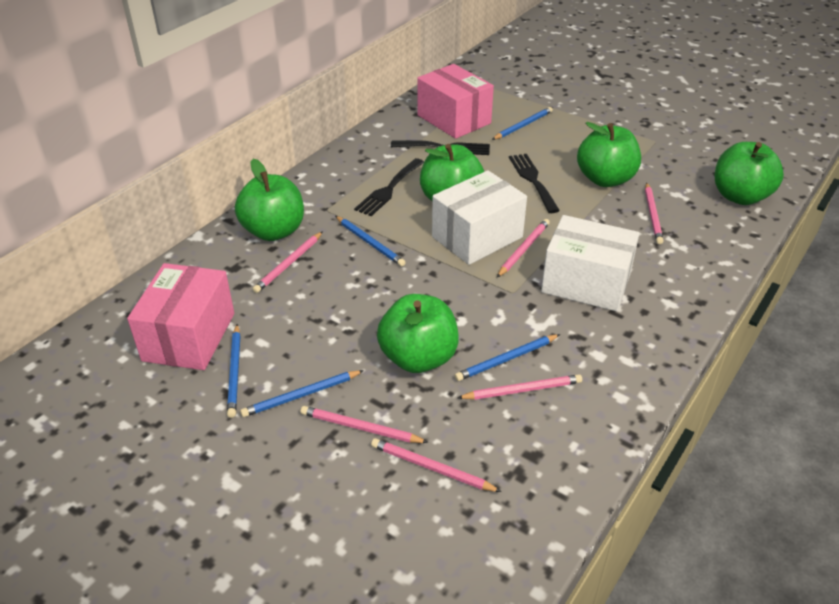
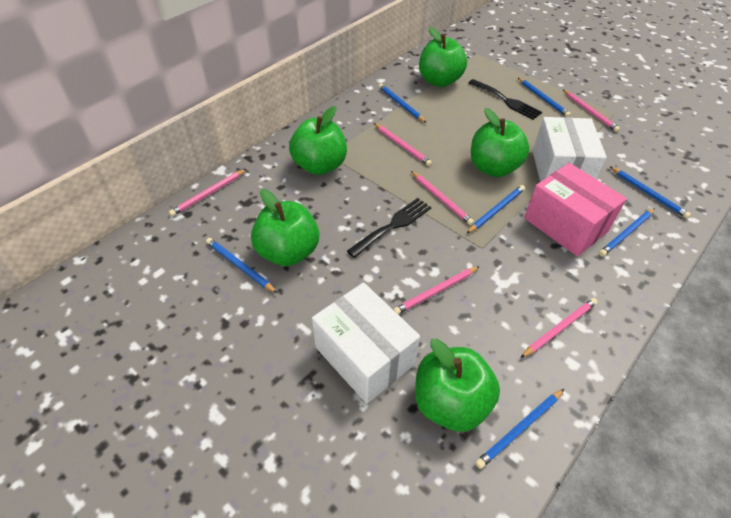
black fork: [354,158,424,216] [391,140,490,155] [509,154,560,213] = 3 -> [347,198,431,258] [468,79,542,120] = 2
blue pencil: [227,324,241,418] [240,370,364,417] [335,216,406,266] [455,334,560,381] [492,107,553,140] = 5 -> [206,238,277,293] [379,83,427,123] [466,185,525,234] [475,389,564,469] [518,78,571,117] [599,208,655,257] [610,166,691,219] = 7
pink box: [127,263,234,370] [417,64,494,139] = 2 -> [524,163,627,256] = 1

